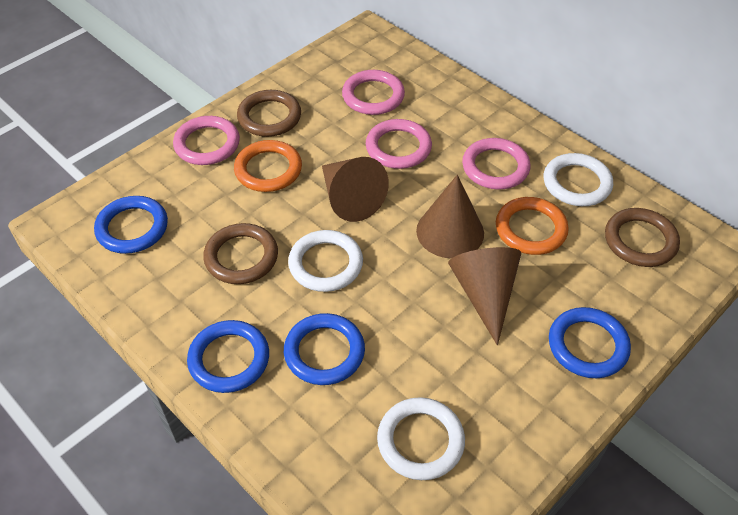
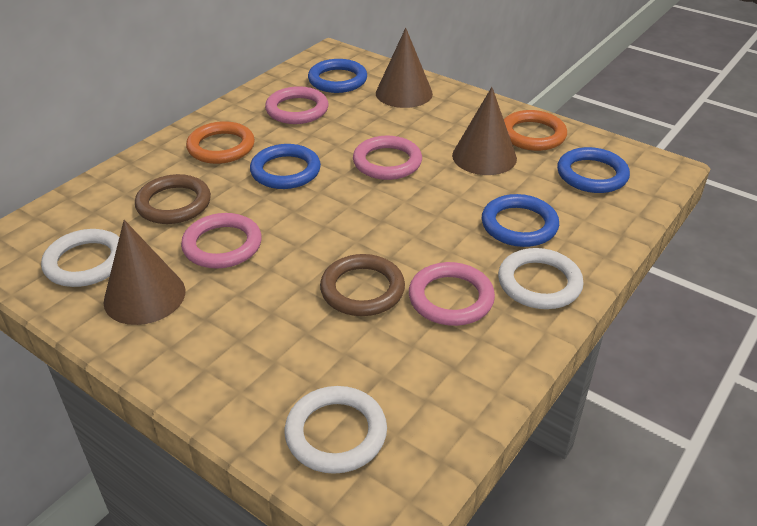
brown ring: [203,223,278,284] [237,90,301,137] [605,208,680,267] = 3 -> [135,174,211,224] [320,254,405,316] = 2

